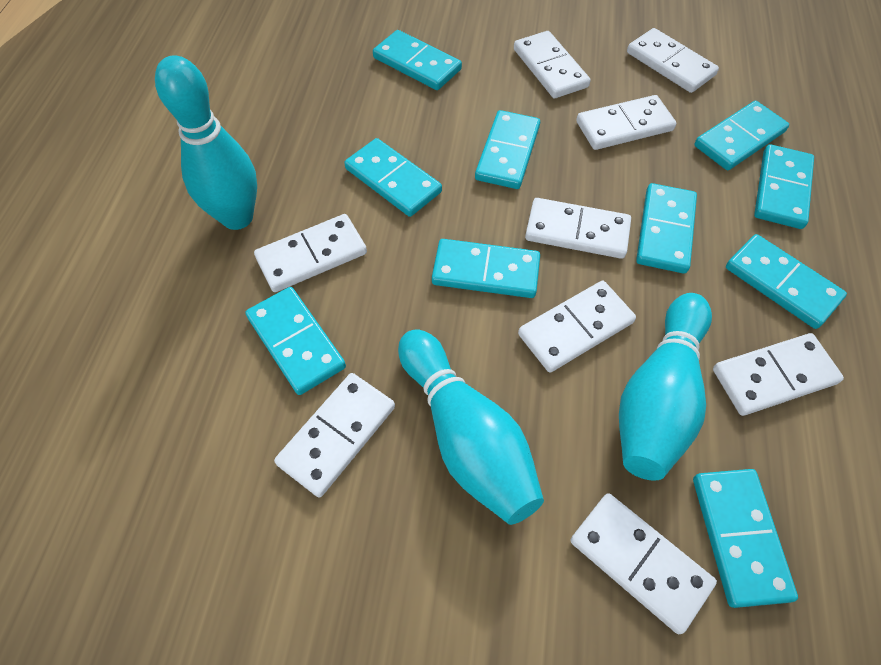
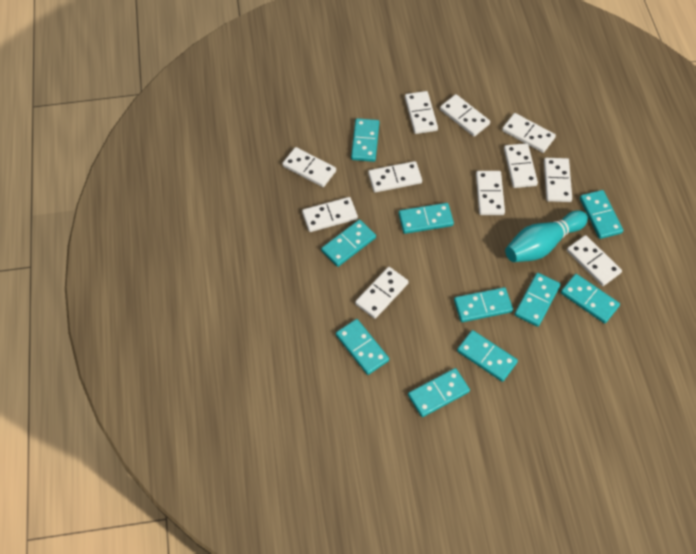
turquoise bowling pin: [155,55,257,230] [398,329,544,525] [619,293,712,481] = 3 -> [505,210,588,262] = 1
white domino: [254,214,367,292] [274,373,395,497] [514,31,591,98] [518,281,636,373] [525,198,631,259] [570,493,717,634] [576,95,676,150] [627,28,719,93] [713,333,844,416] = 9 -> [282,147,336,187] [302,197,358,232] [355,267,409,319] [368,161,422,193] [405,91,438,134] [440,94,490,137] [476,171,505,215] [502,113,556,153] [504,143,538,188] [544,158,572,202] [567,235,622,286] = 11

